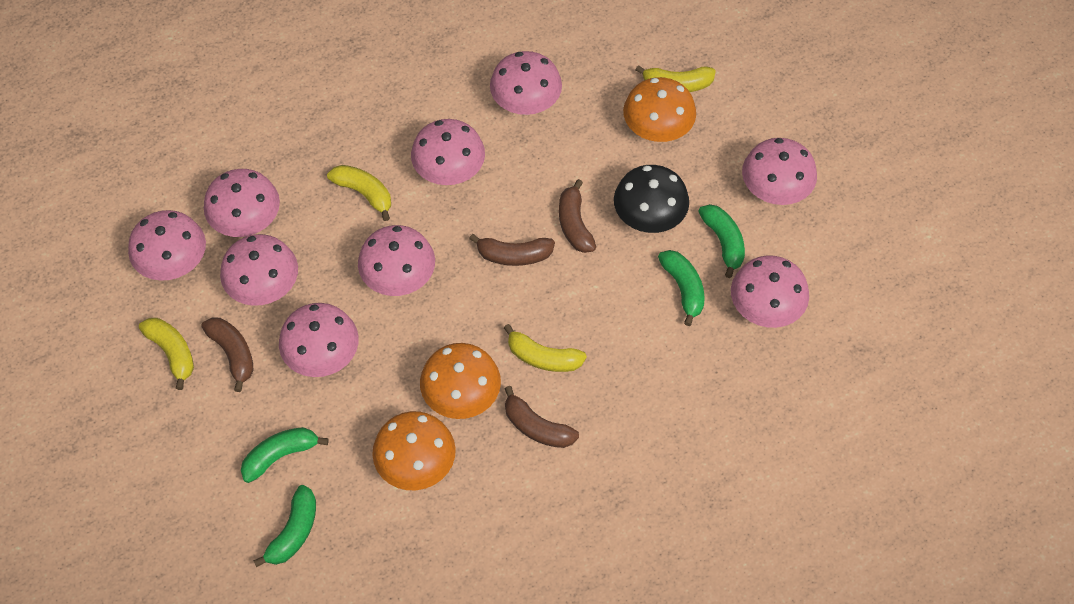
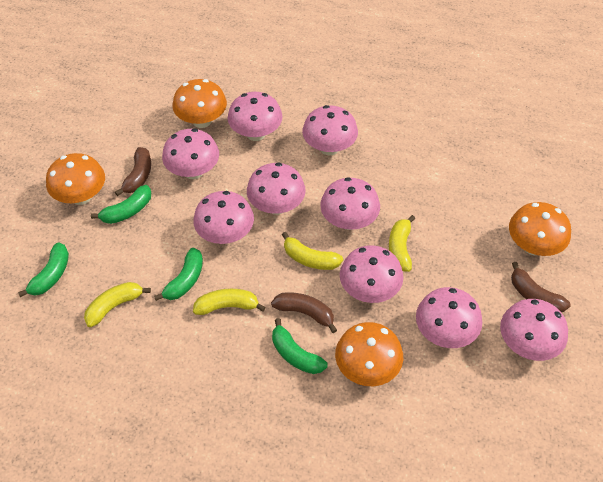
black mushroom: [614,165,689,233] = 1 -> none = 0
brown banana: [202,317,254,392] [469,234,555,266] [505,386,579,448] [559,179,596,253] = 4 -> [115,147,151,196] [271,292,337,333] [511,262,571,312] = 3
orange mushroom: [372,411,456,490] [420,343,501,419] [623,77,696,142] = 3 -> [46,153,105,205] [173,79,227,128] [335,322,403,386] [509,202,571,256] = 4

